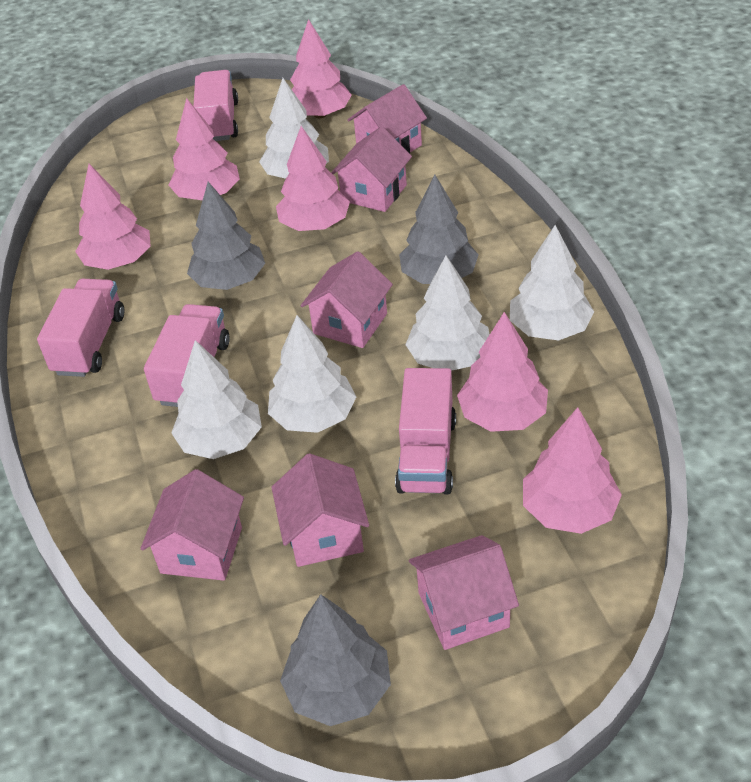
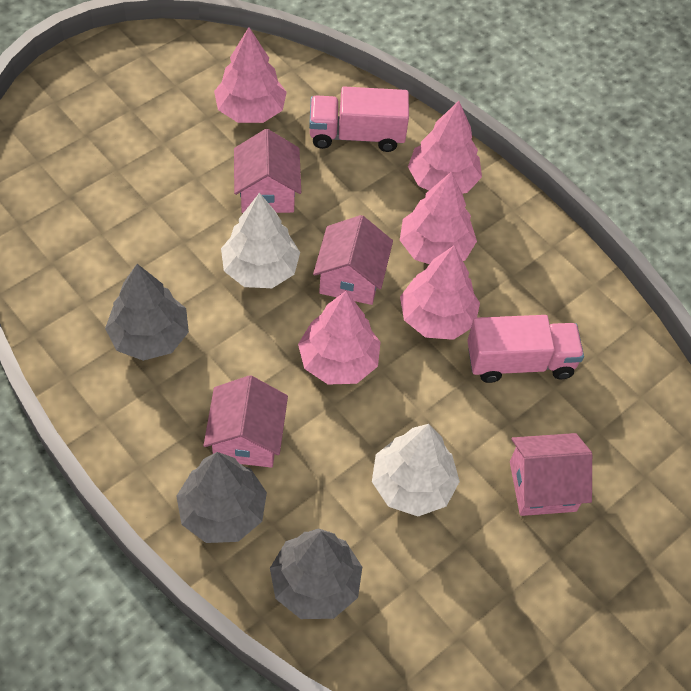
pink house: [140,469,244,581] [271,453,369,567] [301,251,393,348] [331,126,412,212] [348,84,427,154] [409,535,519,650] = 6 -> [203,375,288,468] [234,129,301,213] [313,215,393,305] [510,433,592,516] = 4
pink tree: [75,164,151,270] [169,98,240,200] [276,126,350,231] [290,19,352,118] [457,312,548,432] [523,407,622,534] = 6 -> [214,27,287,123] [298,291,381,385] [400,171,477,264] [400,246,480,340] [408,101,482,194] = 5
pink truck: [37,279,124,377] [144,304,230,407] [193,70,238,141] [395,368,456,495] = 4 -> [309,87,409,152] [467,315,584,383] = 2
white tree: [171,340,262,459] [259,78,329,179] [268,315,356,433] [405,255,490,371] [510,225,594,341] = 5 -> [221,193,300,288] [372,424,460,516] = 2

